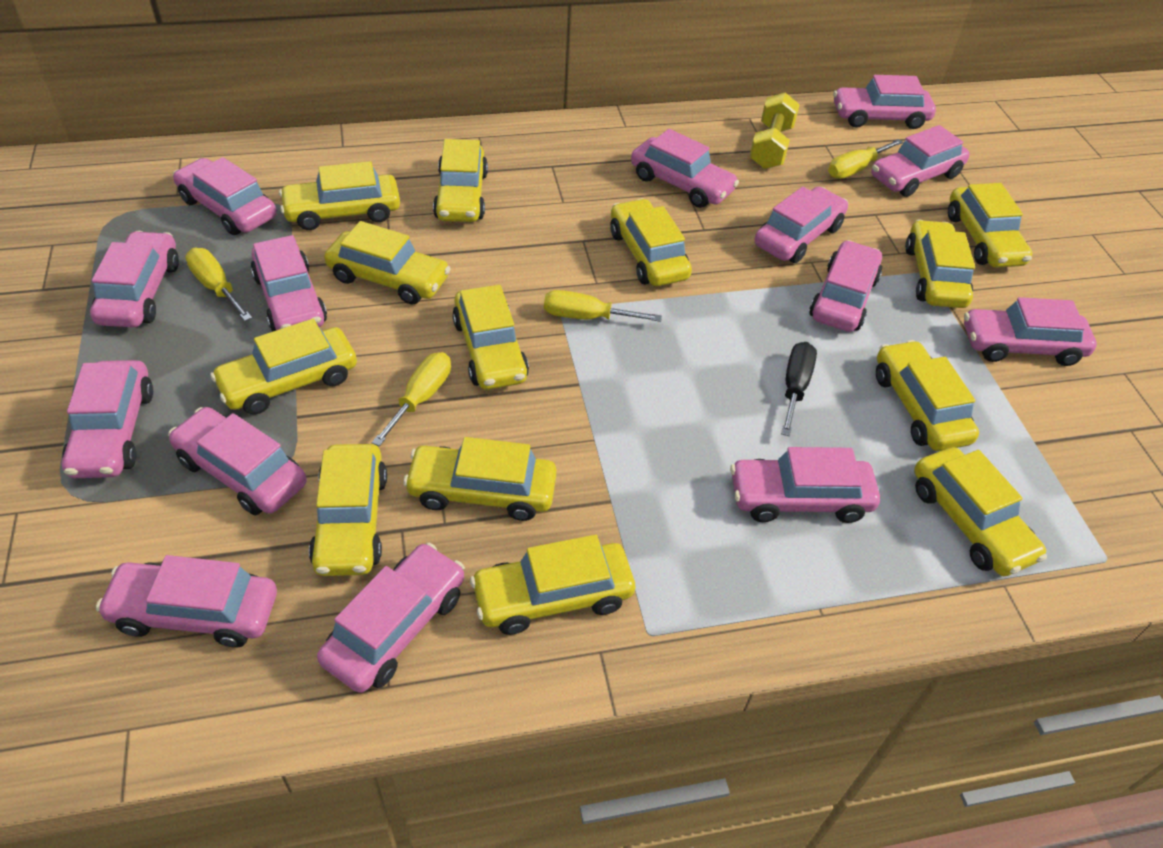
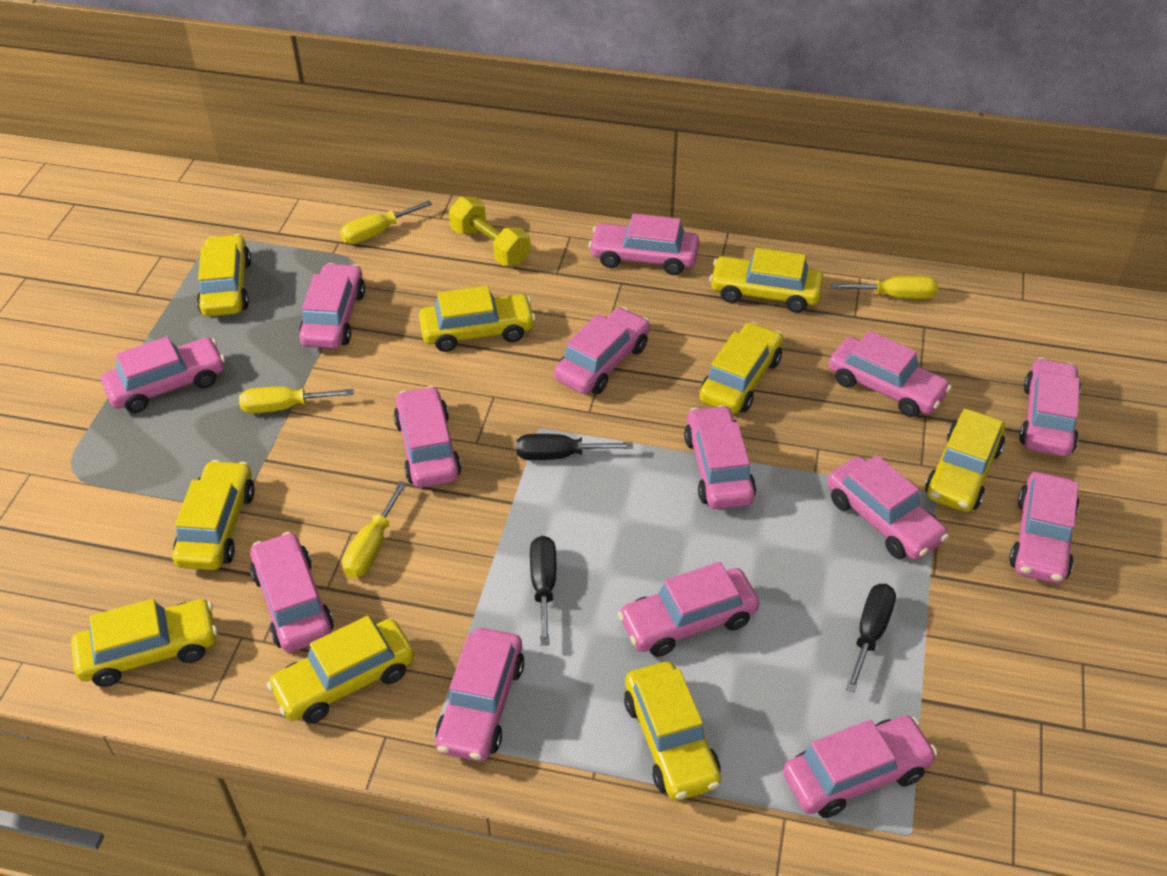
black screwdriver: [781,342,817,436] = 1 -> [516,434,633,460] [530,536,556,645] [846,584,896,693] = 3
yellow car: [210,319,357,415] [279,161,400,230] [309,444,387,576] [324,221,451,305] [403,437,557,521] [433,139,488,222] [452,285,529,390] [470,535,635,635] [610,198,692,286] [876,340,979,451] [905,220,975,308] [914,447,1047,576] [948,183,1032,268] = 13 -> [71,599,218,687] [173,460,255,570] [197,234,251,317] [267,616,414,723] [419,286,536,352] [624,662,721,801] [699,322,783,414] [709,248,824,313] [925,409,1005,512] = 9

